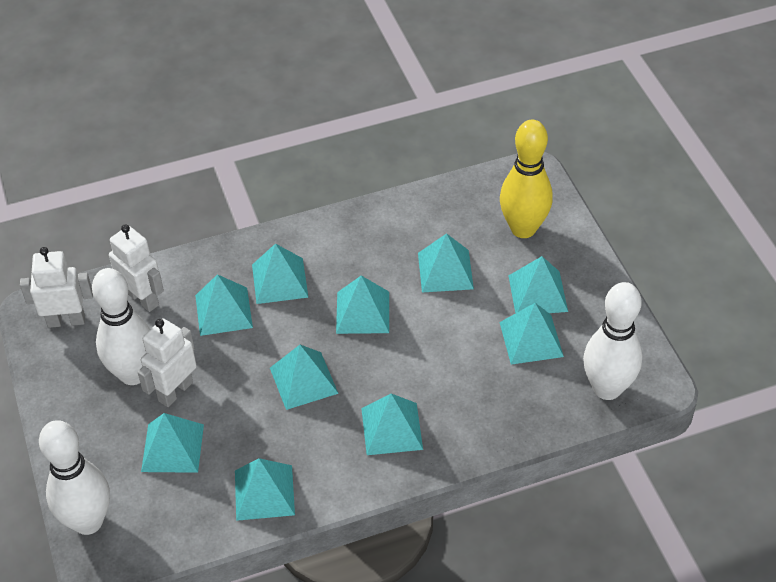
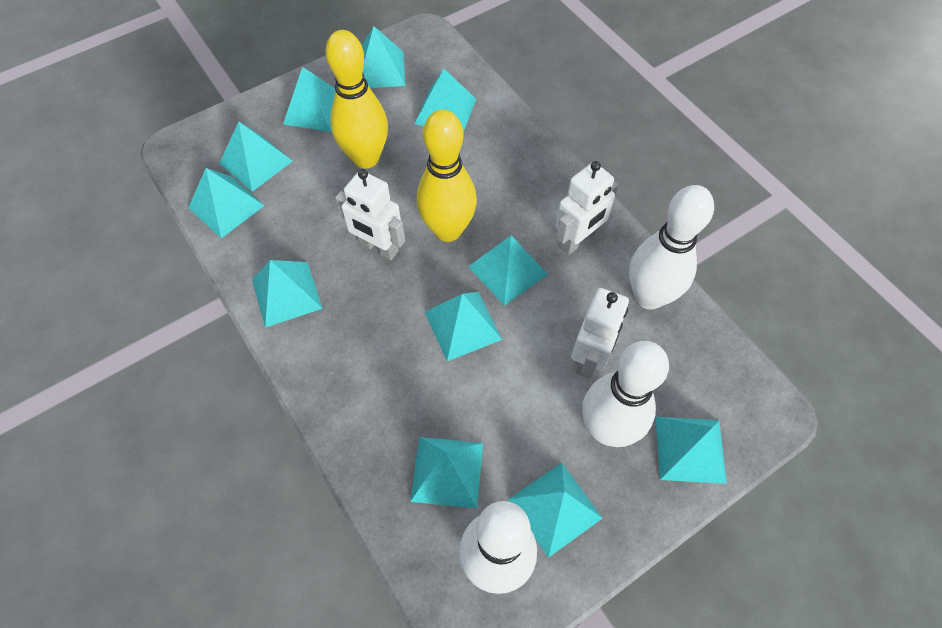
turquoise pyramid: [141,413,204,473] [195,274,253,336] [235,458,295,521] [252,243,309,304] [270,345,339,410] [336,276,389,334] [361,394,423,455] [418,233,474,293] [499,303,564,365] [508,256,568,313] = 10 -> [188,168,265,238] [219,122,292,192] [252,260,323,328] [283,67,336,132] [362,26,405,88] [410,437,483,508] [414,69,476,132] [425,292,502,361] [468,235,548,305] [509,463,603,558] [656,417,727,484] = 11
yellow bowling pin: [500,120,553,238] = 1 -> [326,30,388,169] [417,109,477,242] = 2

